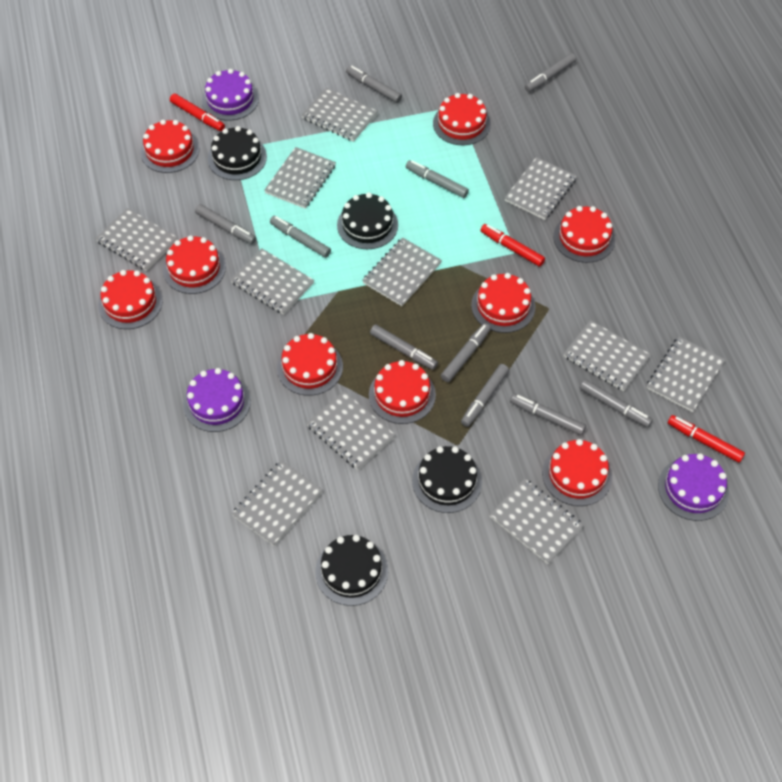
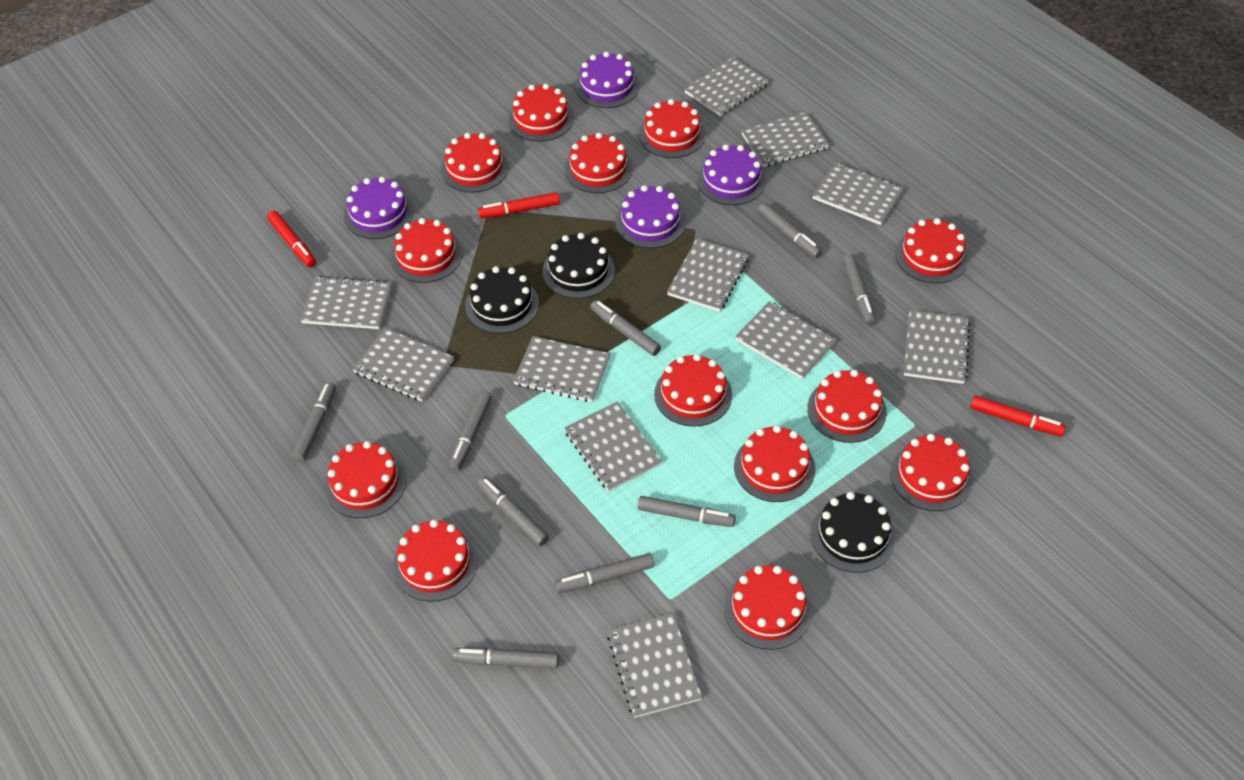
black cake: [208,126,267,180] [315,535,388,606] [337,193,398,249] [412,446,482,513] = 4 -> [465,266,539,334] [542,233,615,299] [811,492,896,573] = 3
grey marker: [195,204,256,244] [270,216,331,258] [346,66,402,103] [370,325,438,370] [406,160,469,198] [441,323,491,382] [461,364,509,427] [510,394,586,435] [525,53,576,92] [579,379,653,428] = 10 -> [292,382,336,462] [449,391,492,471] [453,647,559,669] [478,477,549,546] [555,553,654,593] [590,300,661,356] [638,496,735,527] [758,203,822,258] [842,254,876,325] = 9
purple cake: [183,368,251,432] [202,69,259,121] [658,453,729,521] = 3 -> [344,177,414,239] [575,52,639,108] [615,185,686,248] [697,144,766,205] = 4
red cake: [98,270,163,329] [140,120,199,173] [163,235,226,294] [277,333,343,396] [369,360,436,424] [433,93,491,145] [471,273,535,333] [542,439,612,506] [553,206,616,263] = 9 -> [324,441,406,518] [391,218,462,283] [393,519,478,602] [441,133,509,193] [508,84,574,141] [564,133,633,193] [639,99,705,158] [654,354,732,427] [724,566,812,650] [734,425,815,502] [807,370,887,443] [890,434,973,511] [895,218,969,283] = 13

